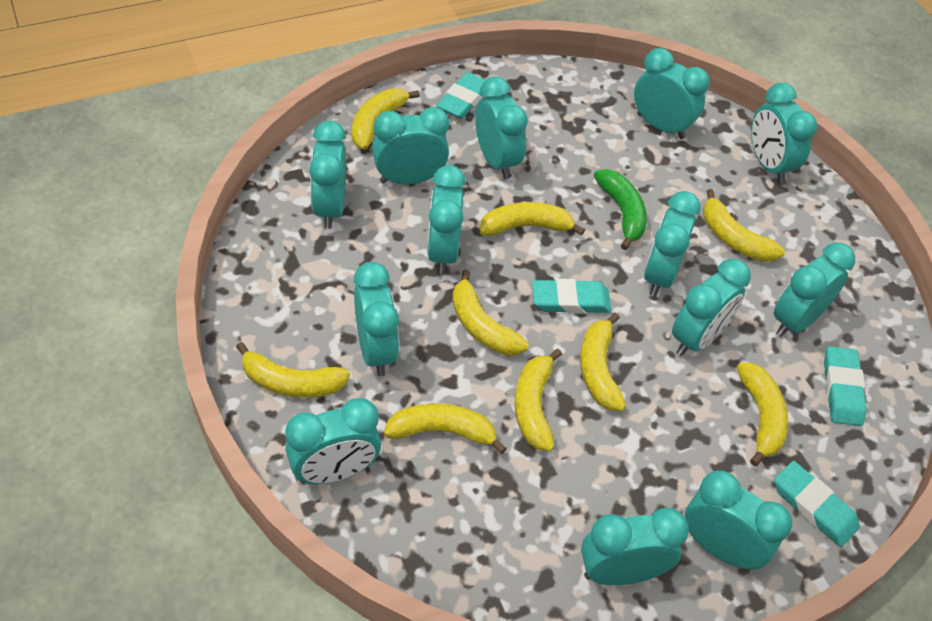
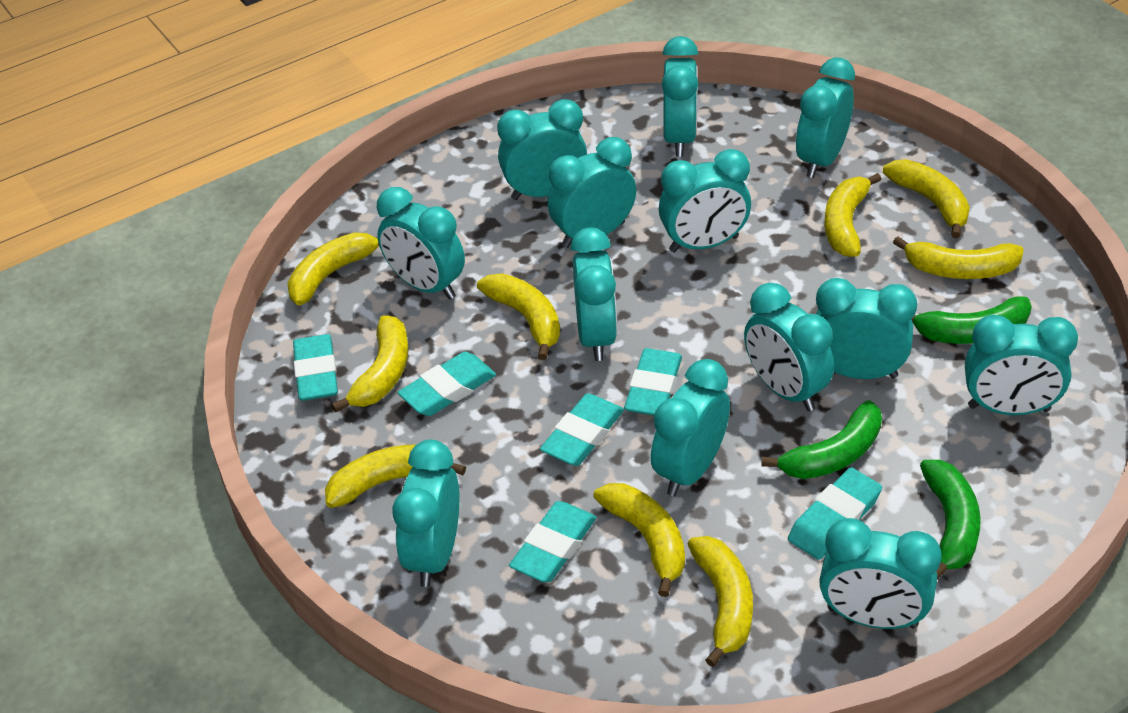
green banana: [594,169,647,250] = 1 -> [761,400,882,479] [912,296,1032,344] [920,460,981,579] = 3
turquoise eraser: [436,72,485,119] [532,279,611,314] [774,461,860,547] [824,346,867,426] = 4 -> [293,334,338,401] [398,352,496,416] [509,501,597,582] [540,393,624,466] [624,348,682,416] [788,467,882,560] = 6

